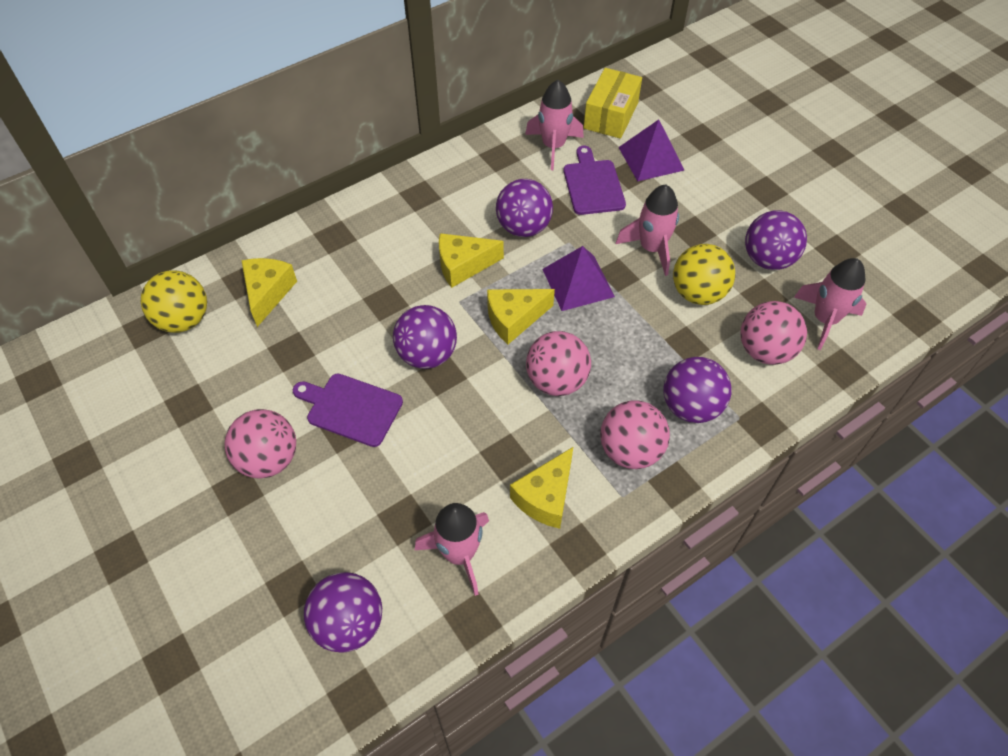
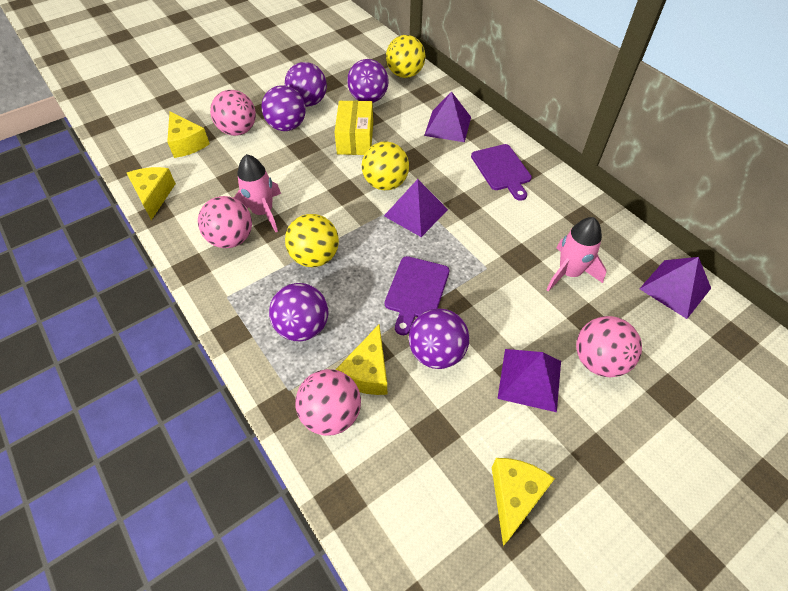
pink rocket: [415,503,489,596] [525,80,584,170] [616,185,679,276] [794,258,866,350] = 4 -> [234,154,281,232] [546,217,607,292] = 2
purple pyramid: [543,246,615,311] [618,120,685,181] = 2 -> [384,179,448,237] [424,91,471,142] [497,349,561,412] [640,257,711,319] = 4
yellow ball: [141,271,207,333] [673,244,735,305] = 2 -> [285,214,339,267] [362,141,409,190] [386,35,425,78] = 3

